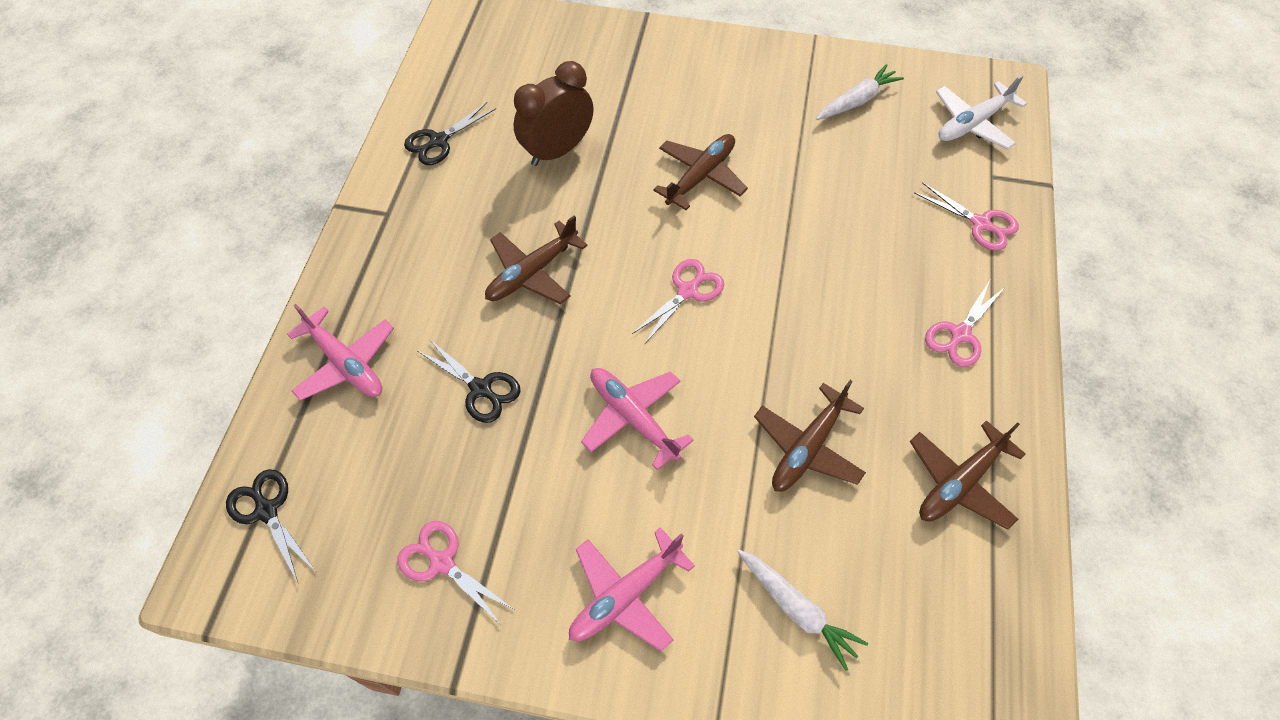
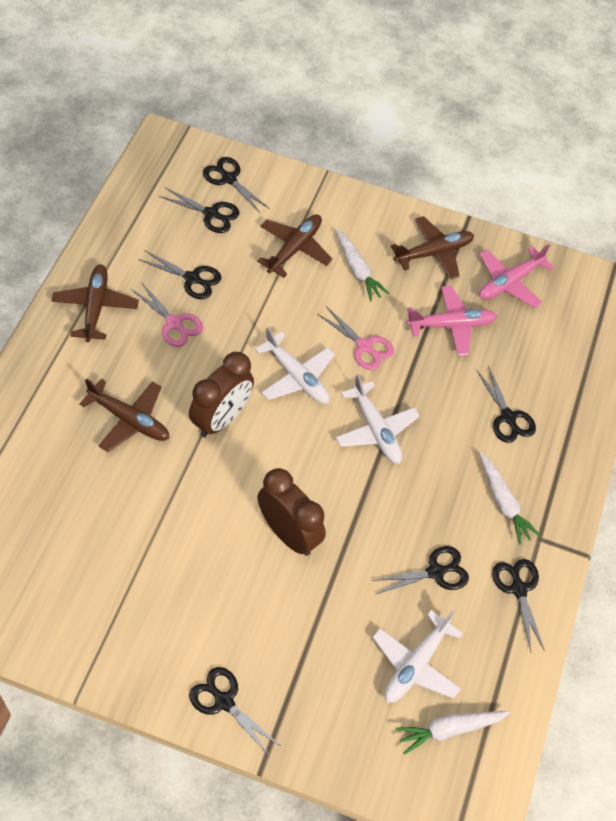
black scissors: [226,469,315,583] [404,102,496,165] [418,339,521,423] = 3 -> [138,250,221,299] [159,188,239,233] [190,667,280,757] [203,157,270,214] [371,546,469,594] [476,366,536,443] [492,559,545,651] = 7
brown clock: [513,61,594,166] = 1 -> [189,352,254,437] [257,468,326,556] = 2
pink plane: [287,304,394,401] [569,527,695,651] [581,368,694,470] = 3 -> [406,286,497,356] [479,244,554,308] = 2
pink scissors: [397,521,516,626] [632,259,724,345] [914,182,1019,251] [925,280,1005,367] = 4 -> [131,282,203,347] [318,306,394,370] = 2
white carrot: [737,550,868,671] [816,64,904,120] = 2 -> [335,228,390,301] [396,711,510,755] [479,452,541,545] = 3
white plane: [936,75,1027,149] = 1 -> [255,327,335,404] [336,374,420,464] [372,610,463,703] = 3

